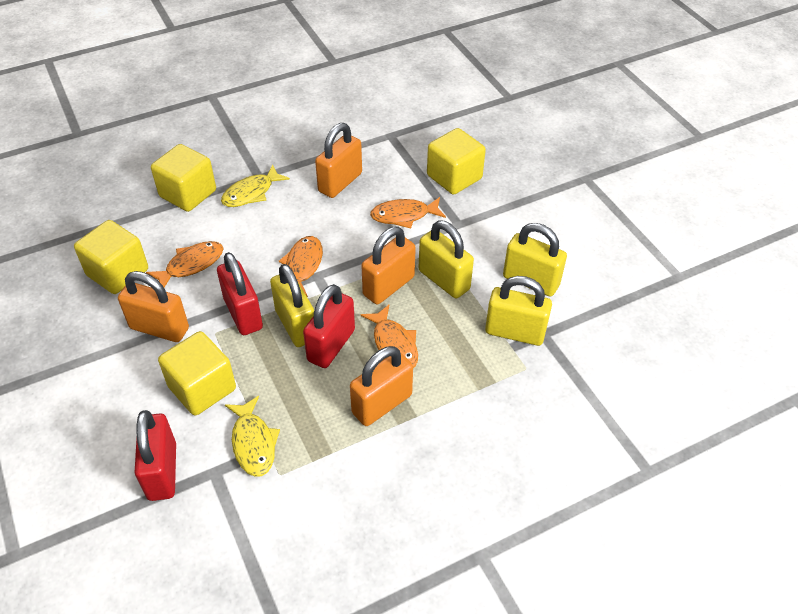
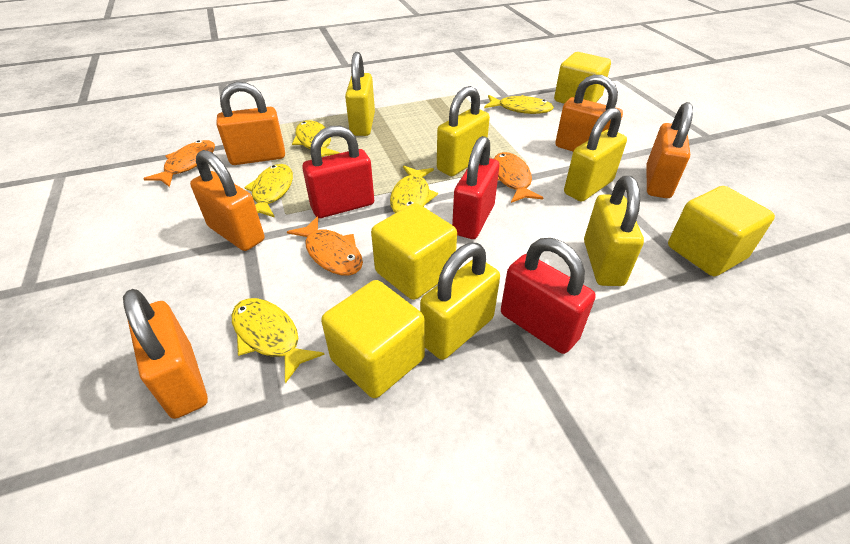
orange fish: [146,241,224,287] [279,236,323,297] [360,305,418,368] [370,197,446,228] = 4 -> [143,140,215,187] [287,216,363,276] [494,152,543,203] = 3
orange padlock: [118,271,189,342] [315,123,362,198] [350,346,413,426] [361,226,416,304] = 4 -> [123,289,208,419] [190,150,264,251] [216,82,285,165] [555,75,623,151] [646,102,693,198] = 5
yellow fish: [221,165,290,207] [225,396,280,477] = 2 -> [232,298,325,384] [244,164,293,218] [292,120,340,157] [390,166,438,213] [484,95,554,114] = 5
yellow padlock: [270,264,314,347] [418,220,474,298] [485,276,552,346] [503,223,567,296] = 4 -> [345,52,375,136] [420,243,500,360] [437,86,490,176] [564,108,627,202] [584,176,644,286] = 5

